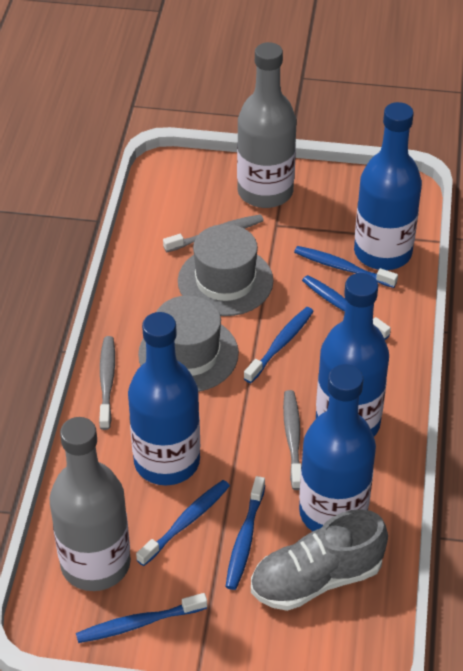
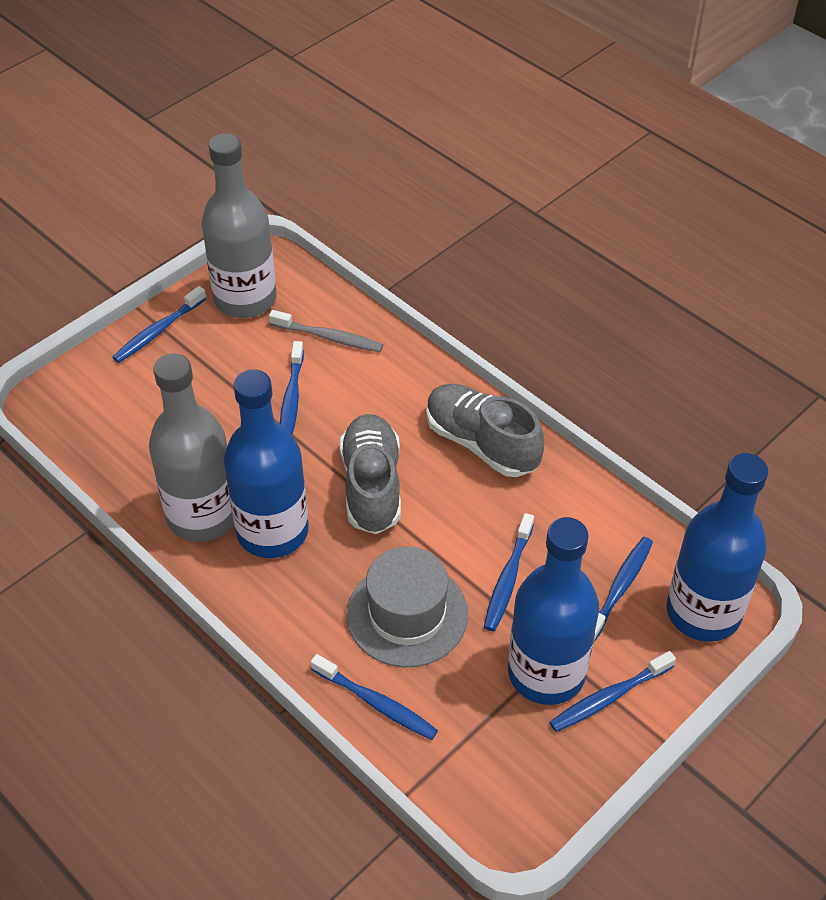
blue bottle: [128,312,200,485] [299,364,376,531] [316,273,389,436] [354,102,422,270] = 4 -> [224,369,309,558] [508,517,599,705] [667,453,768,642] = 3
grey hat: [138,295,239,392] [178,224,273,316] = 2 -> [347,546,468,667] = 1
grey shoe: [251,509,388,611] = 1 -> [340,414,401,534] [426,384,544,477] = 2
grey toothbrush: [99,336,115,430] [163,215,264,252] [283,390,301,490] = 3 -> [269,310,383,352] = 1

